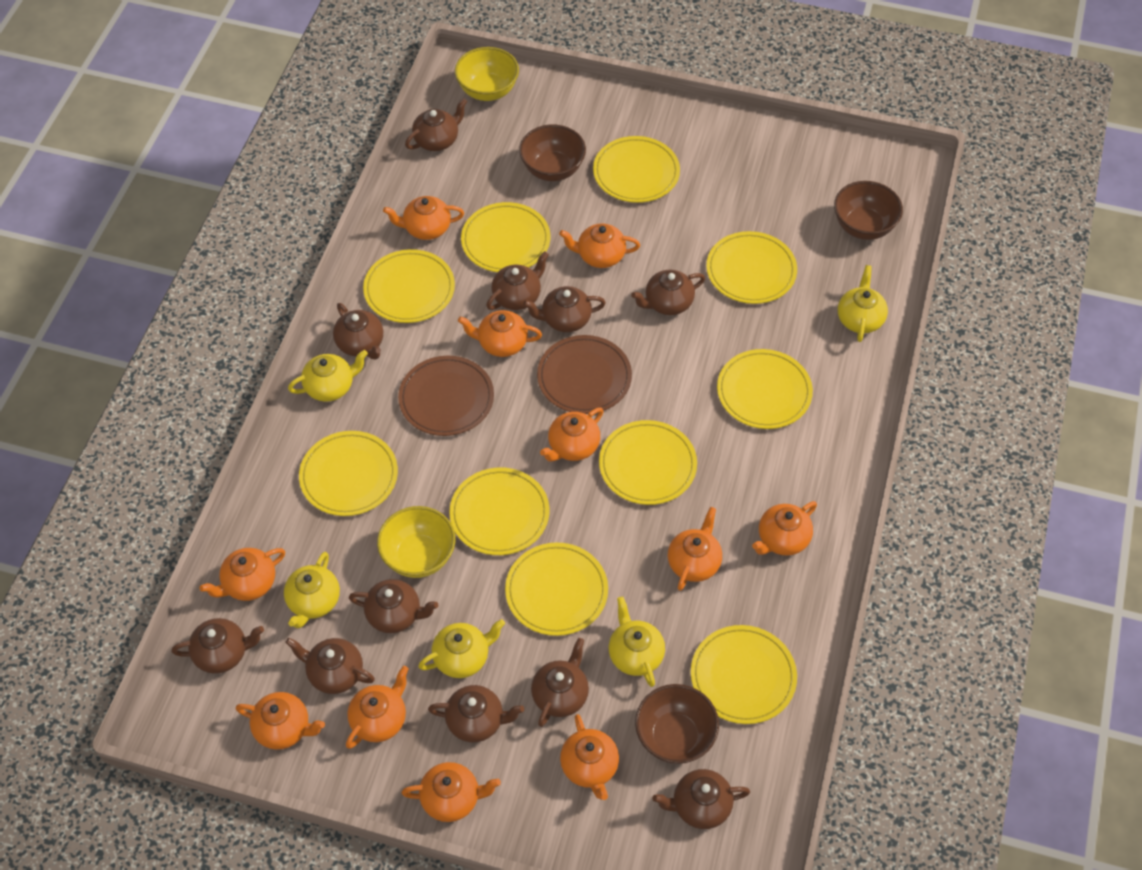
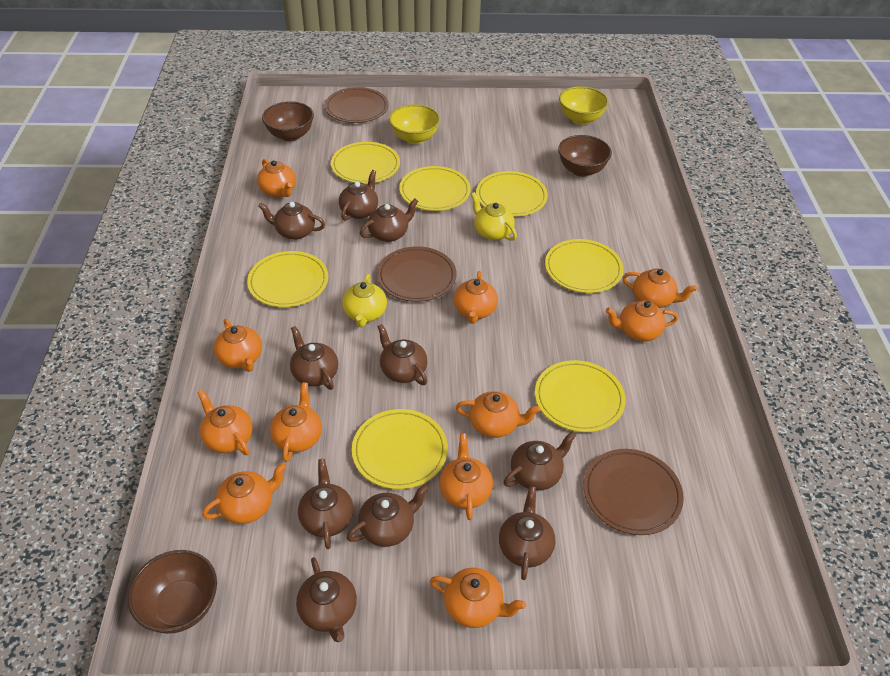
brown plate: [398,356,494,436] [537,335,632,414] = 2 -> [325,87,389,123] [377,246,457,302] [583,449,684,535] = 3
brown teapot: [172,618,264,674] [285,638,375,694] [333,303,383,359] [349,579,438,633] [405,98,467,151] [428,685,524,742] [486,251,549,310] [523,286,606,332] [531,638,589,727] [631,270,705,315] [652,769,750,829] = 11 -> [258,202,325,240] [290,326,338,390] [296,557,357,642] [298,459,354,549] [339,170,378,221] [347,484,429,547] [360,198,418,242] [377,324,428,385] [499,486,556,580] [504,432,576,491] = 10
yellow plate: [299,431,398,516] [363,249,455,323] [449,468,550,555] [461,202,550,272] [505,542,608,636] [593,136,680,203] [599,420,697,505] [691,625,797,724] [706,231,797,304] [717,349,813,429] = 10 -> [247,251,328,307] [331,142,400,184] [352,409,448,489] [399,166,471,211] [476,171,548,217] [535,360,626,432] [545,239,624,293] = 7
yellow teapot: [284,552,340,628] [288,350,368,402] [418,619,505,678] [609,596,665,687] [838,265,888,342] = 5 -> [342,274,387,327] [471,192,517,241] = 2

